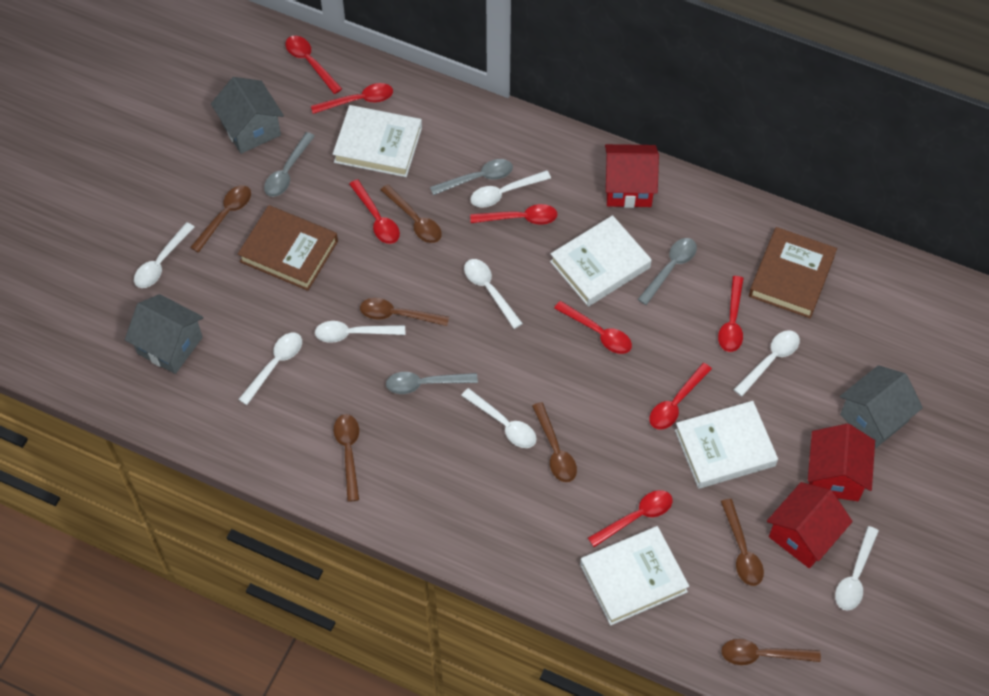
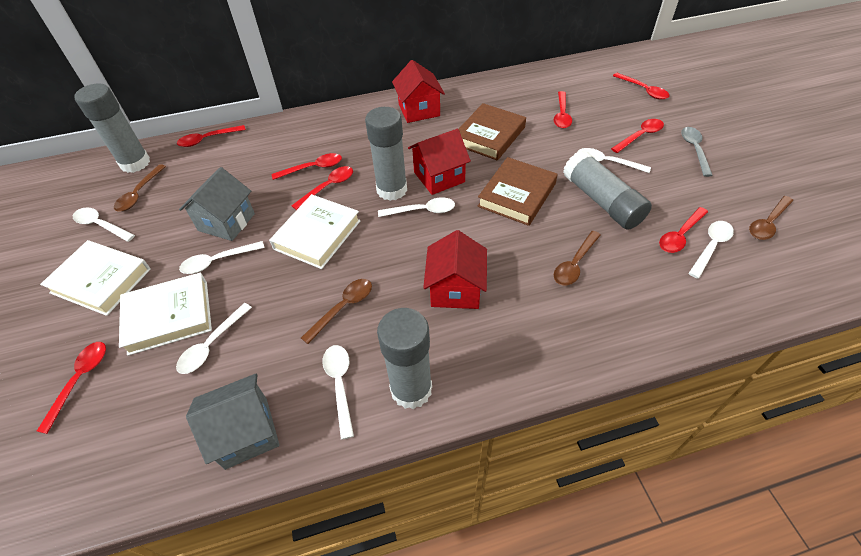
brown spoon: [190,185,251,253] [334,414,359,502] [360,298,449,326] [381,184,442,243] [532,402,577,482] [721,499,764,586] [721,639,821,665] = 7 -> [114,164,166,212] [301,279,372,344] [554,231,600,285] [749,196,793,240] = 4
grey glue stick: none = 0 -> [74,83,150,173] [365,107,407,201] [377,308,432,409] [563,150,652,229] = 4
grey house: [125,294,204,374] [211,77,284,154] [840,365,923,449] = 3 -> [179,167,255,241] [186,373,280,470] = 2
grey spoon: [264,132,315,197] [386,372,478,394] [430,159,513,195] [638,238,697,305] = 4 -> [681,127,713,177] = 1
white book: [333,105,422,177] [550,215,652,307] [580,526,689,626] [675,401,778,489] = 4 -> [40,240,151,316] [119,273,212,356] [269,194,361,269] = 3
white spoon: [134,222,195,288] [238,333,302,405] [315,321,405,343] [461,388,537,448] [464,259,523,329] [470,170,551,208] [733,330,800,396] [835,526,879,611] = 8 -> [73,207,135,242] [176,303,252,374] [179,241,265,274] [322,345,354,440] [378,197,455,217] [577,148,651,173] [688,221,734,279] = 7

